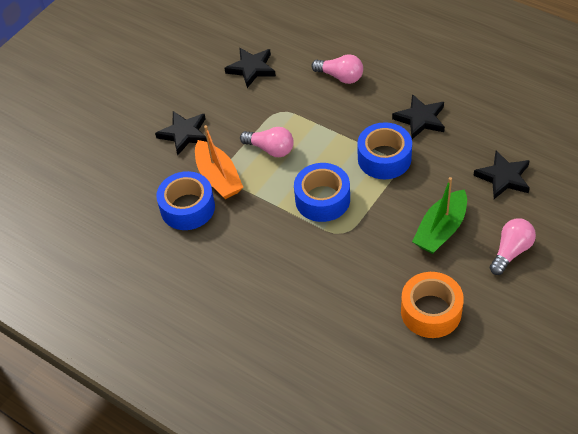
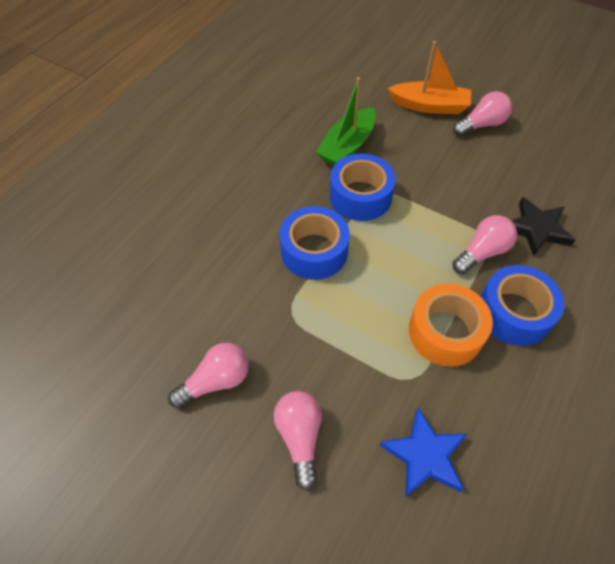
black star: [155,111,207,155] [225,47,276,88] [392,94,445,139] [473,151,530,199] = 4 -> [511,197,575,257] = 1
blue star: none = 0 -> [380,408,467,498] = 1
pink light bulb: [240,127,294,157] [311,54,363,84] [490,218,536,275] = 3 -> [168,343,249,409] [274,391,322,490] [453,91,512,136] [453,215,517,274] = 4

